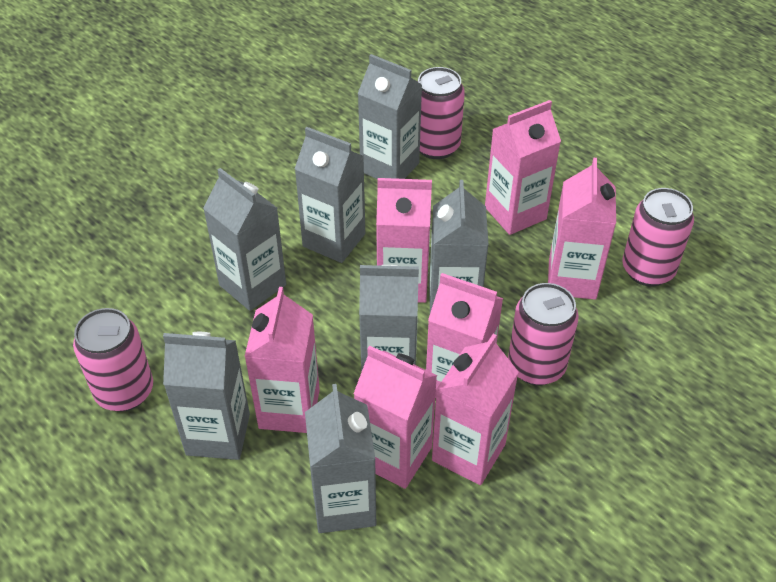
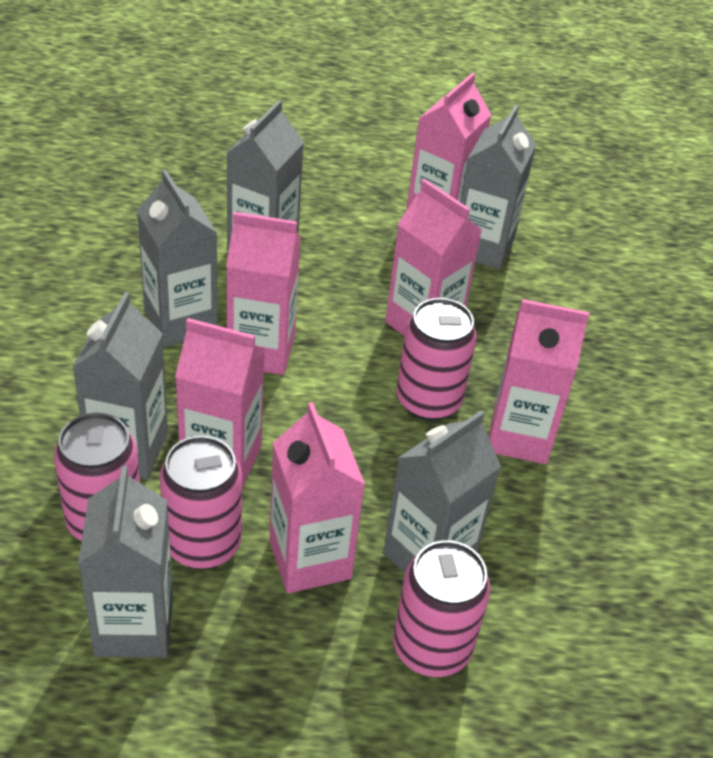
grey carton: [163,332,250,460] [203,168,286,311] [295,127,365,263] [305,384,376,533] [357,54,422,179] [359,265,419,372] [429,180,489,312] = 7 -> [73,292,168,479] [78,466,173,658] [137,170,218,347] [226,100,304,252] [383,411,501,573] [460,105,536,269] = 6
pink carton: [244,287,320,433] [353,346,437,489] [376,178,432,303] [426,273,503,398] [432,334,519,485] [485,100,561,235] [548,158,616,300] = 7 -> [175,318,265,488] [226,212,301,375] [269,402,365,593] [385,179,482,336] [406,73,491,211] [489,299,590,464] = 6

